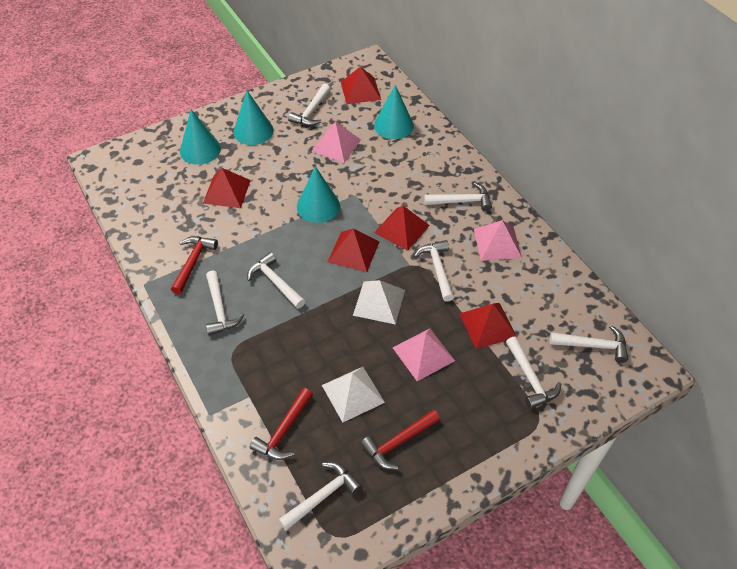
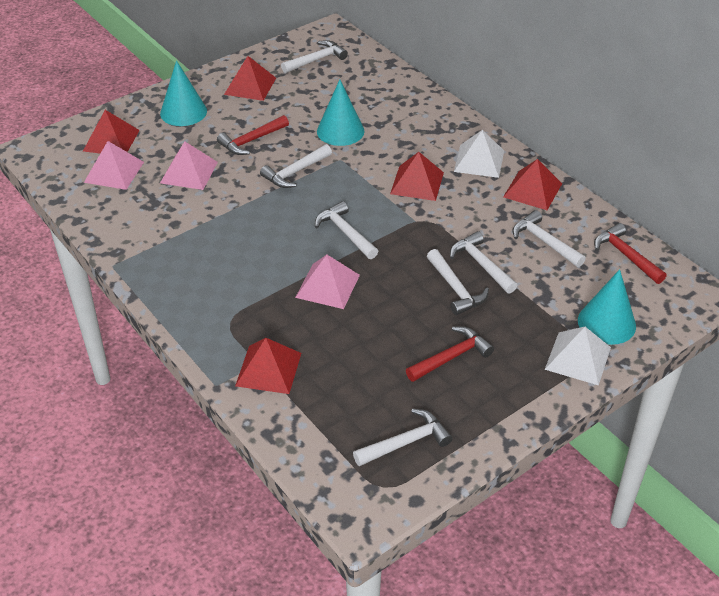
turquoise cone: [180,110,221,165] [233,91,273,145] [297,166,340,223] [374,85,414,139] = 4 -> [160,60,207,126] [317,79,364,146] [578,269,636,345] = 3
white hammer: [206,270,244,336] [247,252,305,309] [278,462,362,531] [288,84,330,126] [414,240,454,302] [424,183,492,211] [506,336,561,409] [550,325,628,363] = 8 -> [260,144,332,188] [281,40,348,73] [315,201,378,259] [353,409,453,466] [427,249,489,315] [450,231,518,294] [513,210,586,267] = 7

